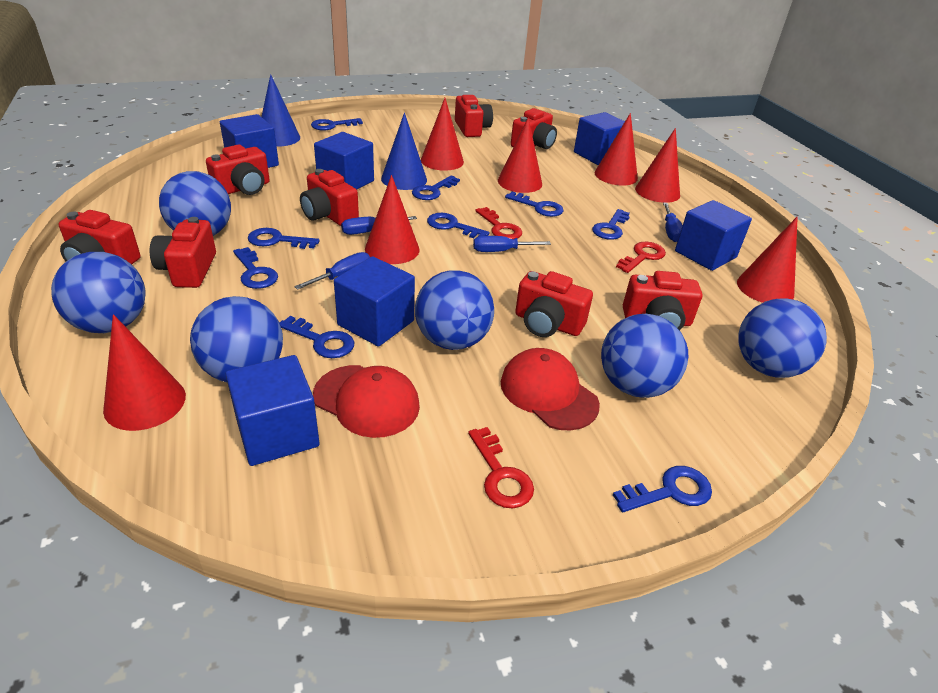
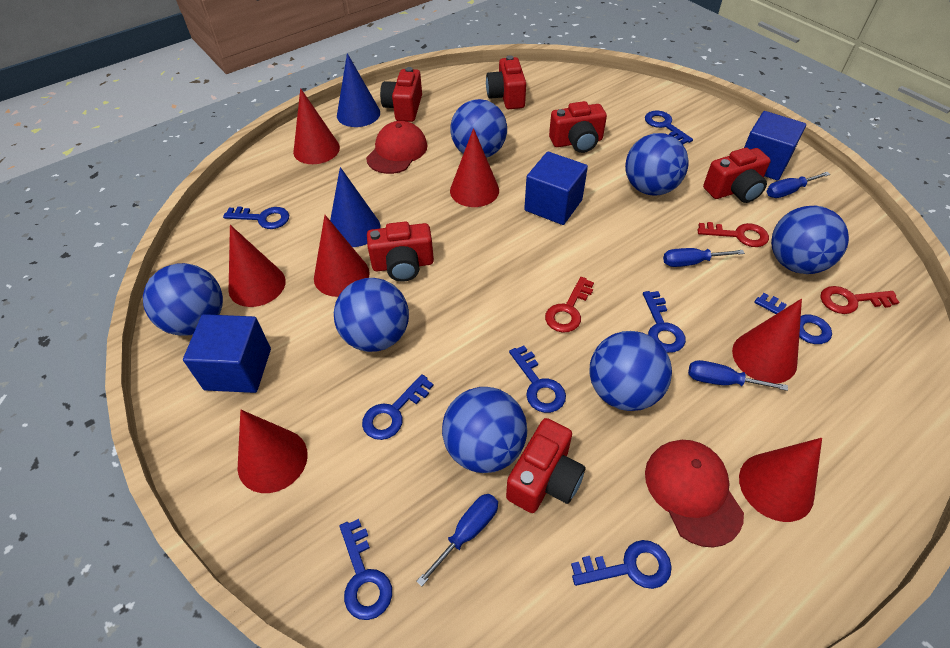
blue ball: [51,252,146,333] [159,171,231,236] [190,296,283,382] [415,270,494,350] [601,314,688,398] [738,298,827,378] = 6 -> [143,263,223,336] [334,278,409,352] [442,387,527,473] [450,99,507,158] [589,331,672,411] [625,133,689,196] [771,206,849,274] = 7
blue cube: [220,114,279,168] [226,355,319,466] [314,132,374,190] [334,256,415,347] [574,112,625,165] [675,200,752,271] = 6 -> [183,314,271,393] [524,151,588,225] [744,111,806,180] = 3
blue key: [233,247,278,289] [248,228,319,249] [279,316,354,358] [311,118,363,131] [412,175,460,200] [427,213,490,238] [505,191,564,217] [592,209,630,240] [613,466,712,512] = 9 -> [223,206,289,229] [339,519,392,620] [362,374,434,440] [509,345,566,413] [571,540,672,589] [643,291,686,353] [645,110,693,144] [754,293,832,344] = 8
red camera: [59,210,140,264] [150,217,216,288] [206,145,270,195] [300,169,359,226] [455,95,493,137] [511,108,557,149] [515,271,593,337] [623,271,702,331] = 8 -> [367,221,434,282] [380,67,422,122] [486,55,526,109] [506,418,585,513] [549,101,607,153] [703,148,771,203] = 6

